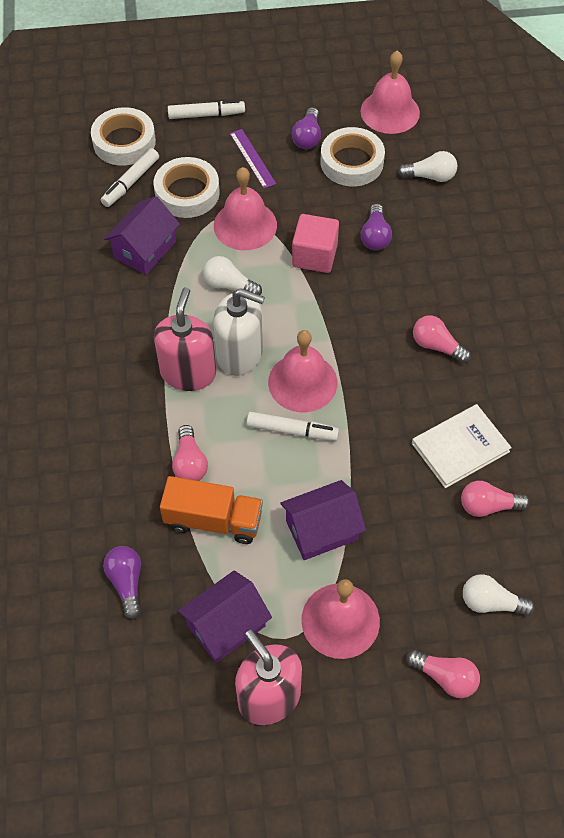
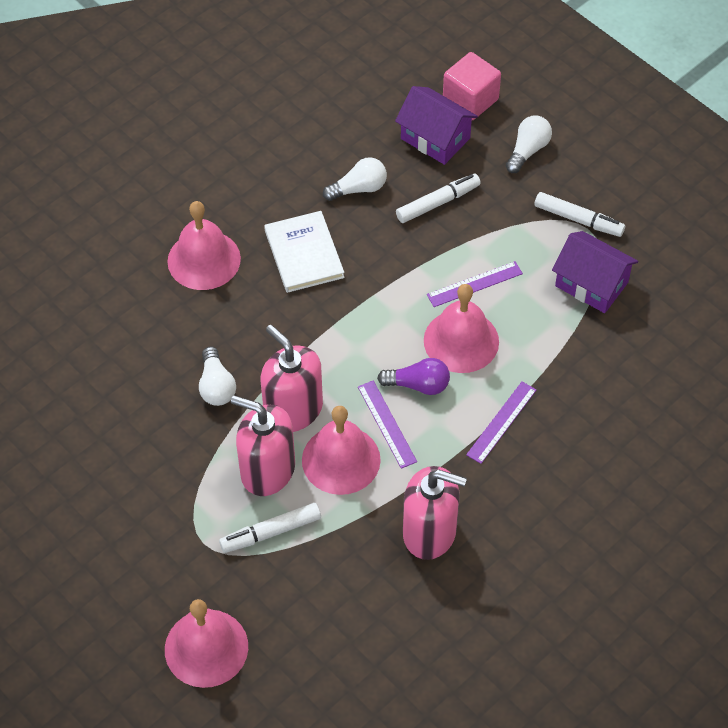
orange truck: [160,476,263,544] = 1 -> none = 0
pink light bulb: [172,425,208,481] [406,650,480,698] [413,316,471,364] [461,481,530,517] = 4 -> none = 0
pink soap dispenser: [154,287,216,391] [235,630,302,725] = 2 -> [231,395,295,496] [261,325,323,432] [403,466,467,560] = 3
purple house: [104,196,180,275] [178,570,272,663] [280,480,366,560] = 3 -> [395,86,478,165] [552,231,638,313] = 2
purple light bulb: [103,546,141,619] [291,107,321,149] [361,204,392,250] = 3 -> [377,358,450,395] = 1
purple ruler: [230,129,276,189] = 1 -> [358,380,417,469] [427,261,523,307] [466,382,536,464] = 3
white soap dispenser: [213,288,265,376] = 1 -> none = 0
white tape: [91,107,156,166] [154,157,220,218] [320,127,385,186] = 3 -> none = 0

